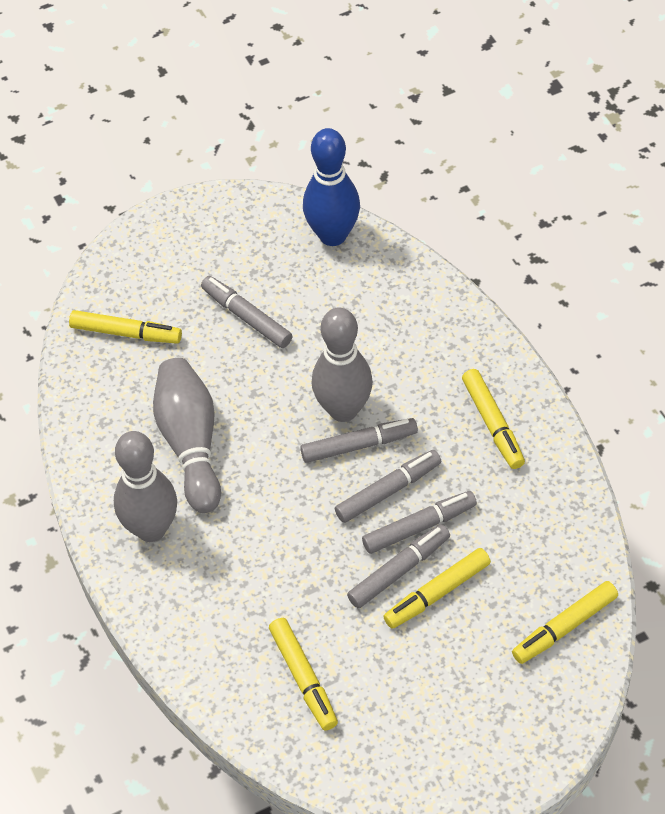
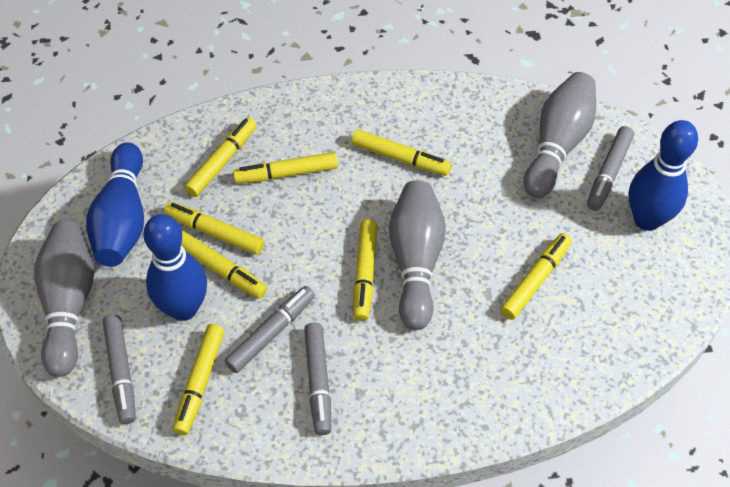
blue bowling pin: [303,128,360,246] = 1 -> [86,142,144,267] [143,214,207,321] [629,120,698,231] = 3
grey marker: [201,276,292,348] [300,418,418,463] [335,450,441,523] [347,524,450,608] [362,491,477,554] = 5 -> [103,314,136,424] [225,286,315,373] [304,323,331,435] [587,126,634,211] = 4
yellow marker: [69,310,182,344] [269,618,338,731] [383,548,491,629] [462,369,525,469] [512,581,618,664] = 5 -> [164,202,264,255] [173,324,225,435] [181,231,267,299] [184,117,256,197] [233,152,338,184] [351,129,451,176] [353,220,378,321] [500,233,572,320] = 8

